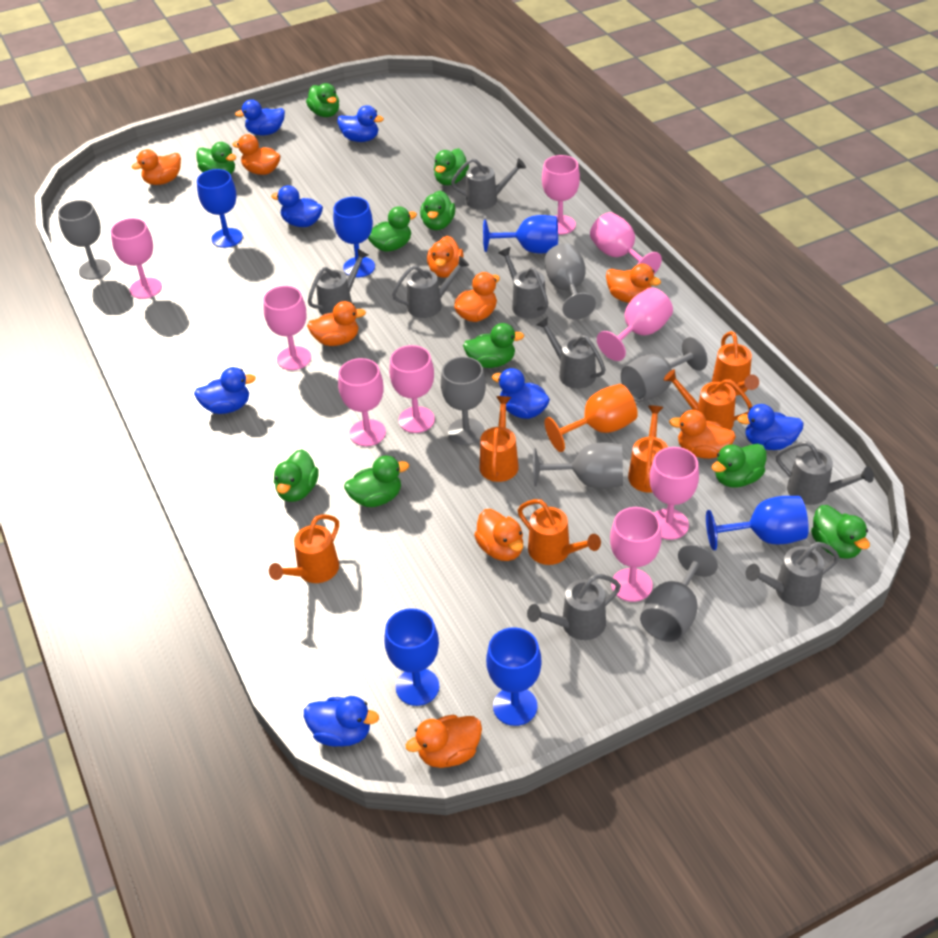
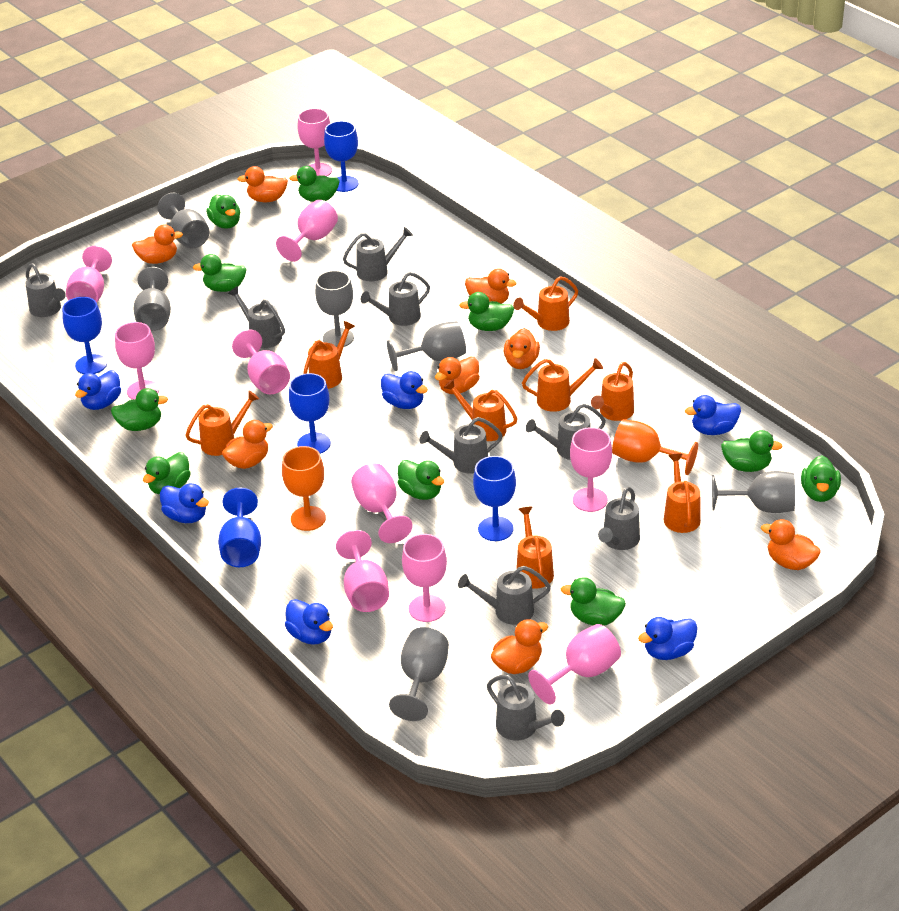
blue duck: [194,367,256,414] [235,99,285,135] [271,185,323,227] [304,696,379,747] [337,105,384,142] [492,368,550,419] [737,404,804,450] = 7 -> [75,370,121,410] [160,483,209,523] [285,599,333,645] [381,371,428,409] [638,617,698,660] [685,395,741,435] = 6
blue goblet: [197,169,243,248] [333,197,375,278] [384,608,439,706] [483,215,558,254] [486,627,542,726] [706,496,809,550] = 6 -> [62,297,107,374] [218,487,261,567] [289,373,331,454] [324,121,359,192] [473,456,516,541] = 5
grey watering can: [308,248,368,315] [392,256,469,318] [451,158,526,210] [499,247,548,319] [527,574,621,640] [536,317,606,389] [746,542,839,607] [776,441,874,505] = 8 -> [25,263,66,317] [228,286,285,348] [343,227,413,281] [361,272,430,326] [420,417,503,474] [458,566,551,625] [487,675,565,741] [526,404,606,460] [598,487,640,550] = 9
orange duck: [131,149,181,185] [232,134,280,175] [307,301,366,346] [406,715,482,768] [427,236,464,278] [454,272,500,322] [474,509,523,561] [606,264,661,303] [669,410,736,459] = 9 -> [132,224,183,264] [222,420,273,469] [238,166,288,202] [435,357,480,394] [465,268,517,304] [491,619,548,674] [504,328,540,369] [761,519,821,570] = 8
orange goblet: [545,384,638,452] = 1 -> [282,446,326,531] [612,419,698,475] = 2
orange watering can: [269,514,339,583] [480,396,519,482] [518,499,601,565] [628,405,668,493] [664,369,752,430] [712,331,759,396] = 6 -> [185,391,259,456] [303,321,355,389] [444,379,517,441] [513,276,578,331] [516,507,554,589] [522,358,603,412] [591,362,634,421] [664,453,701,533] = 8
pink goblet: [111,218,162,299] [263,286,311,370] [338,358,386,446] [389,345,435,433] [542,155,580,235] [590,212,662,274] [597,288,673,361] [610,507,662,602] [649,447,699,540] = 9 -> [66,246,112,303] [115,322,159,400] [232,330,290,394] [276,200,338,262] [298,108,332,177] [336,530,389,612] [351,463,413,543] [402,534,447,622] [528,624,621,704] [570,427,612,512] = 10

